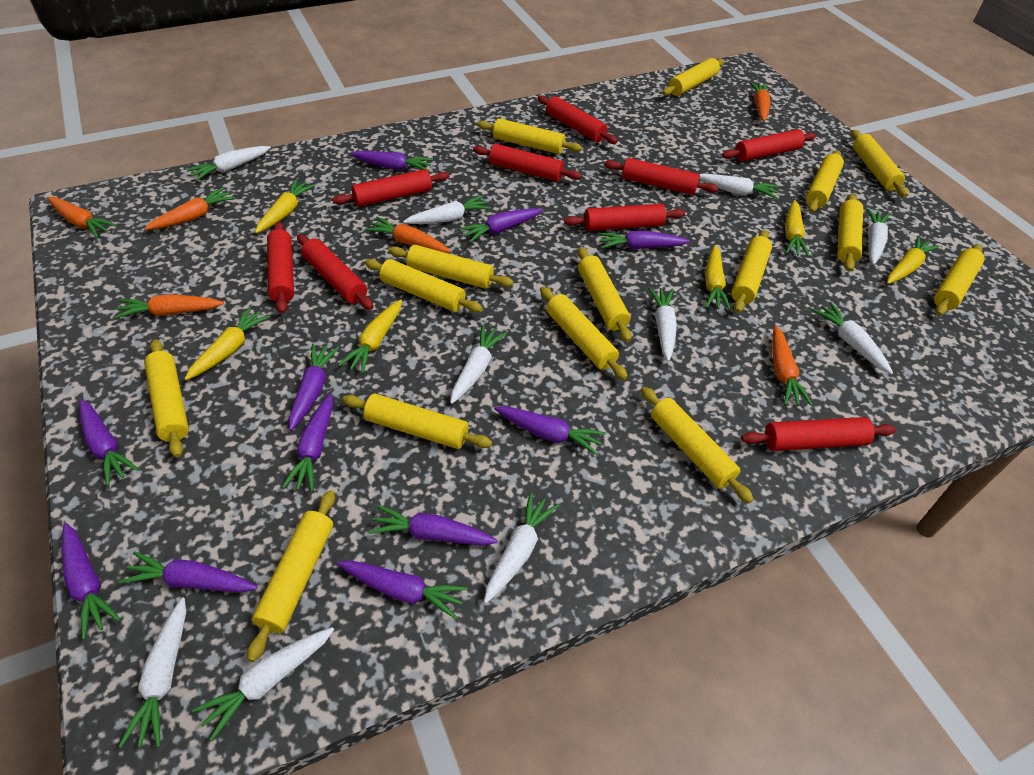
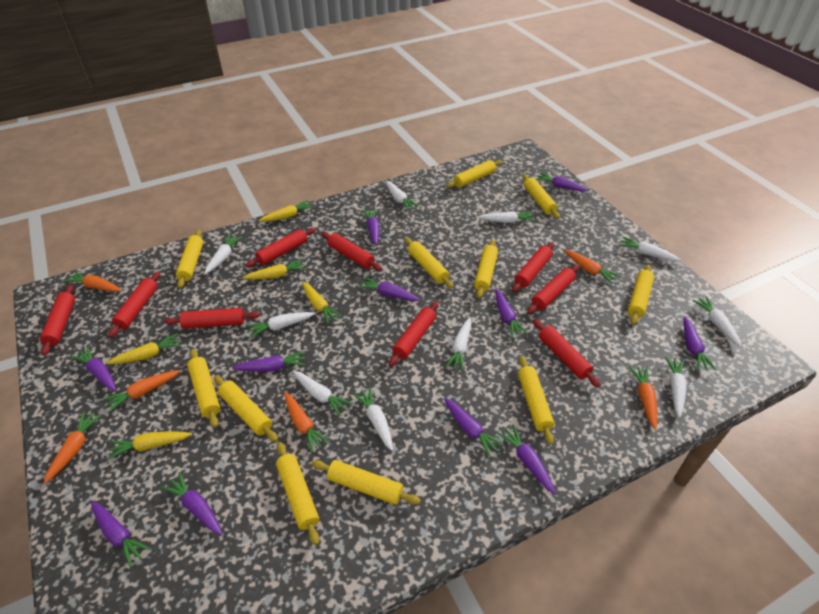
yellow carrot: [184,307,270,380] [255,179,315,233] [339,299,402,374] [705,245,731,311] [785,200,810,257] [887,236,940,284] = 6 -> [106,334,181,364] [107,431,192,459] [243,259,306,280] [259,200,314,222] [302,282,342,324] = 5
yellow rolling pin: [144,339,189,458] [247,490,335,662] [342,394,492,449] [364,259,483,312] [388,245,514,289] [477,118,582,154] [540,287,628,380] [578,247,632,342] [641,387,754,503] [663,58,725,96] [731,230,772,313] [806,150,844,213] [837,194,863,271] [851,130,908,197] [934,244,985,316] = 15 -> [176,230,203,288] [187,349,220,428] [214,376,278,442] [276,442,319,545] [312,460,421,505] [405,238,454,289] [446,160,502,188] [474,240,498,298] [518,356,554,445] [522,174,560,219] [628,264,654,325] = 11

